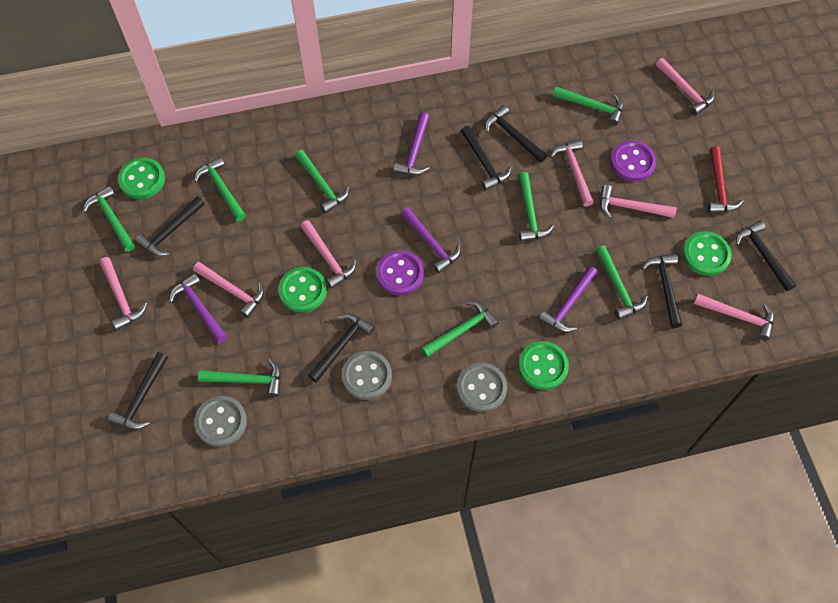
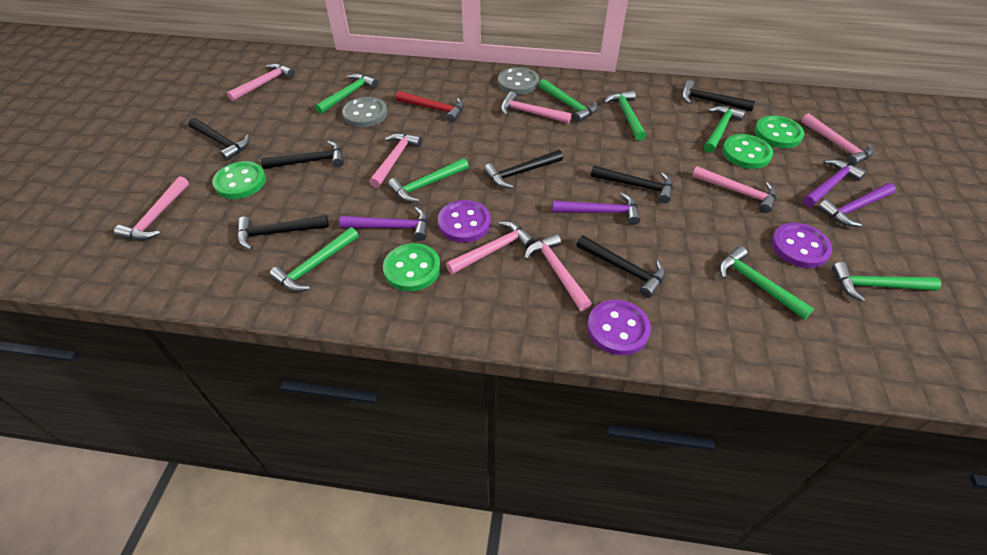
grey button: [194,396,247,447] [342,351,392,400] [457,363,507,412] = 3 -> [342,97,387,128] [498,67,539,95] = 2
pink hammer: [99,257,147,330] [193,262,264,318] [300,220,356,289] [550,139,594,207] [600,185,677,219] [656,58,715,116] [694,294,774,341] = 7 -> [114,176,189,240] [227,63,295,101] [369,133,422,188] [446,221,535,274] [501,91,572,123] [524,234,592,311] [692,166,777,213] [801,113,874,166] = 8
purple button: [376,250,424,295] [610,141,656,182] = 2 -> [438,200,491,243] [587,300,651,355] [771,223,832,268] = 3

